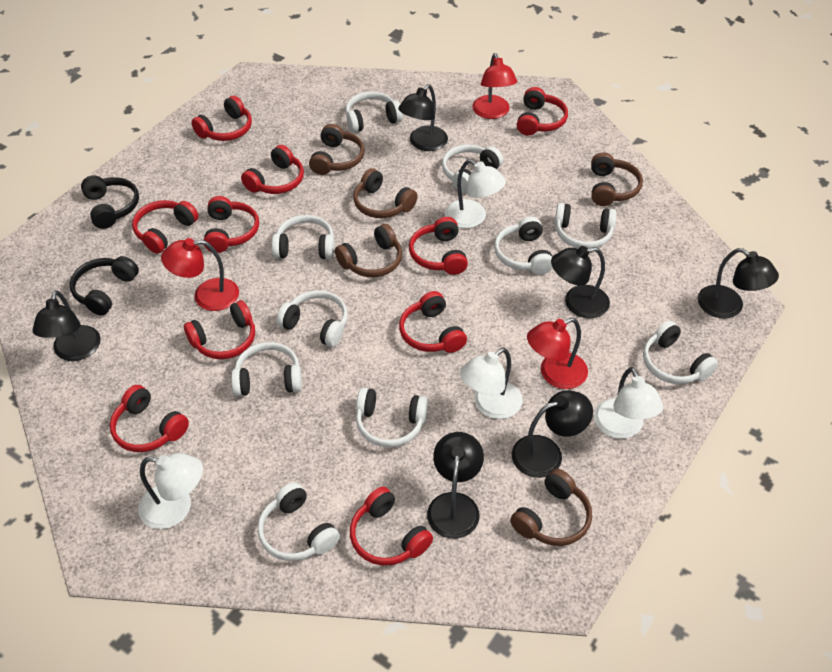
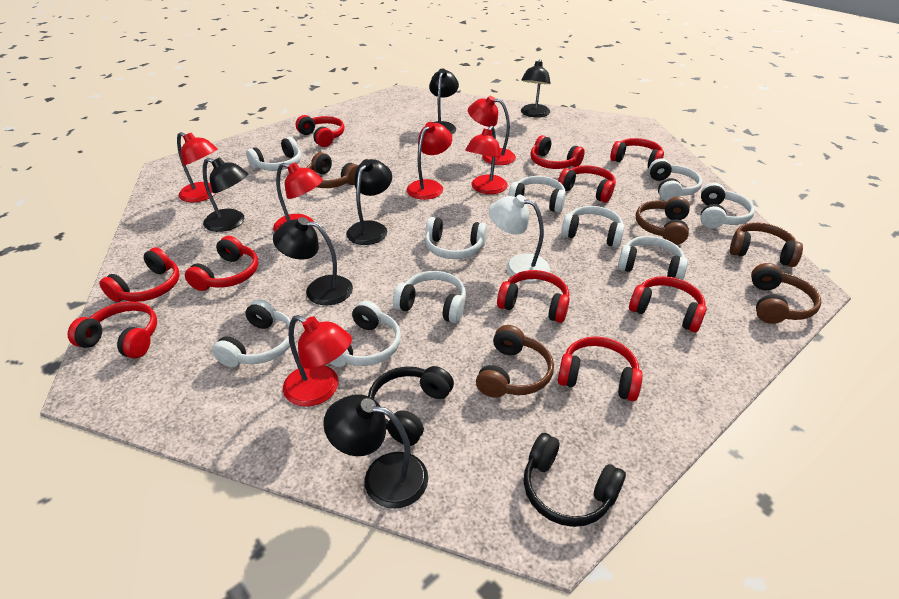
red lamp: [161,238,239,311] [472,53,517,119] [527,318,588,389] = 3 -> [177,132,218,202] [273,162,323,232] [283,315,352,407] [407,122,452,200] [465,126,508,194] [468,96,516,165] = 6
white lamp: [138,453,203,529] [445,159,506,228] [460,348,523,419] [594,367,663,439] = 4 -> [489,194,550,282] = 1

